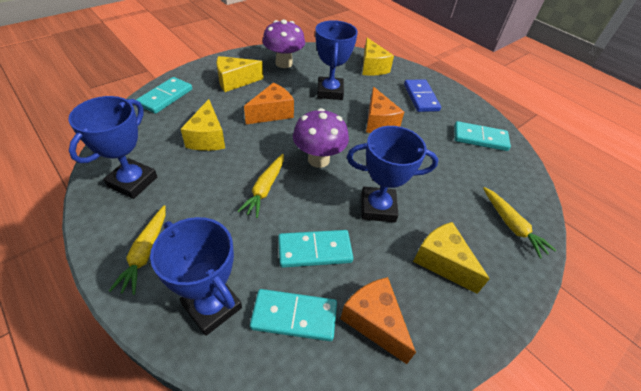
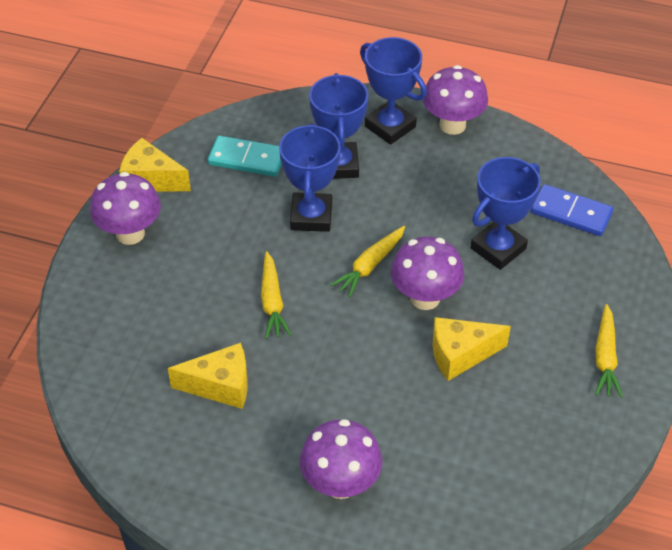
orange cheese: [244,82,294,124] [340,277,416,364] [366,87,404,133] = 3 -> none = 0
purple mushroom: [263,19,305,68] [293,108,349,168] = 2 -> [90,172,161,245] [300,419,383,499] [391,236,464,310] [423,65,488,135] = 4
turquoise domino: [136,77,192,114] [250,289,337,341] [278,230,353,268] [454,121,511,151] = 4 -> [208,136,282,177] = 1
yellow cheese: [181,99,225,151] [216,56,264,92] [362,38,394,75] [413,222,490,294] = 4 -> [119,138,191,192] [168,343,248,409] [433,317,511,381] = 3

